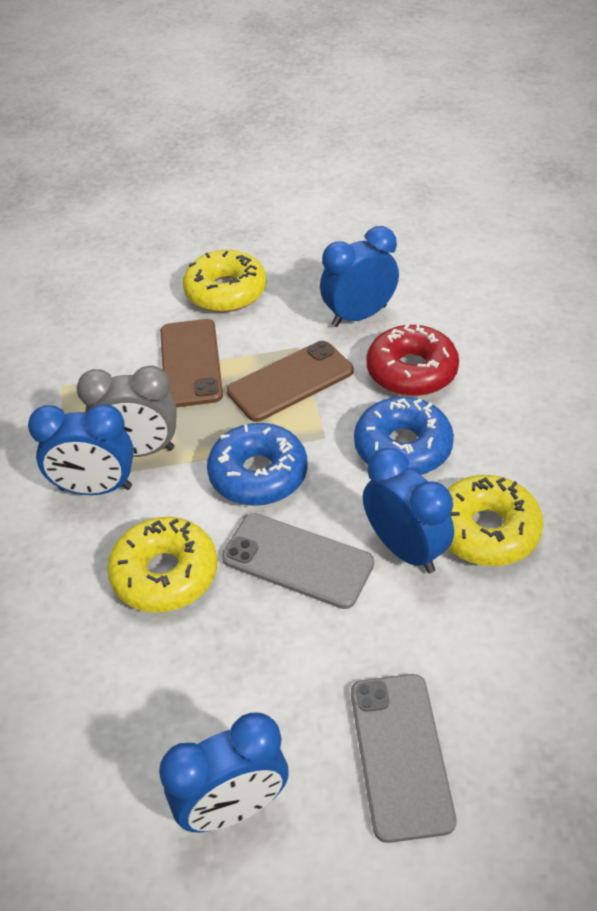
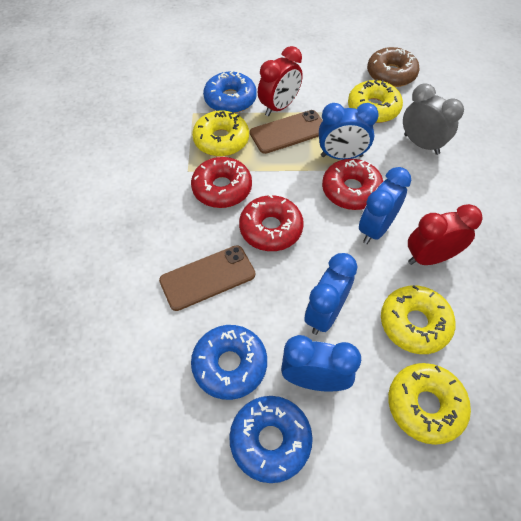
blue donut: [207,423,308,506] [354,397,454,475] = 2 -> [191,325,267,400] [203,71,257,113] [229,396,313,483] = 3
brown donut: none = 0 -> [367,47,420,87] = 1
grey phone: [222,513,374,609] [351,674,457,843] = 2 -> none = 0
red clock: none = 0 -> [258,46,303,116] [408,204,483,265] = 2
red donut: [367,323,459,396] = 1 -> [191,157,252,208] [239,194,304,251] [322,159,383,210] = 3
yellow donut: [107,517,217,612] [183,250,267,312] [448,475,543,566] = 3 -> [192,111,249,156] [348,79,403,123] [381,285,456,354] [388,363,471,445] = 4

